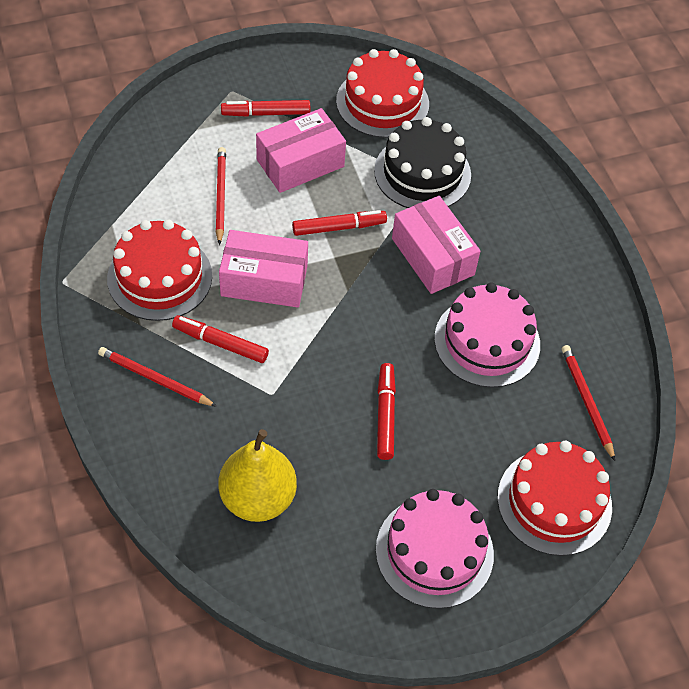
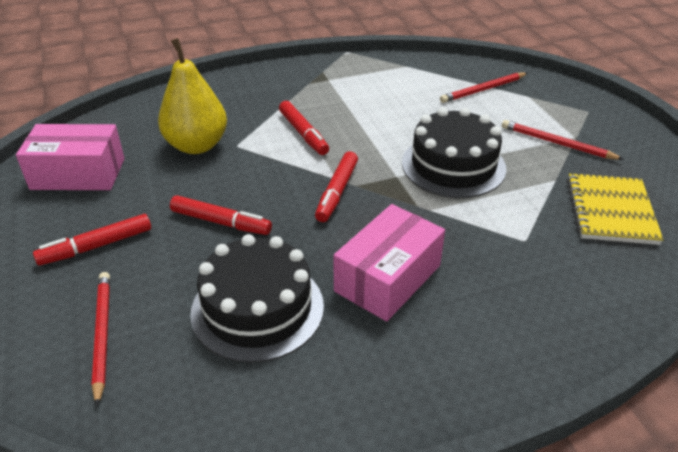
black cake: [374,117,471,208] = 1 -> [190,234,324,363] [402,108,507,198] = 2
pink box: [219,230,308,307] [256,108,346,193] [392,196,480,294] = 3 -> [16,124,125,190] [333,204,445,321] = 2
pink cake: [376,489,494,609] [434,282,540,388] = 2 -> none = 0
red cake: [107,220,212,321] [336,49,429,138] [497,441,612,556] = 3 -> none = 0
yellow notebook: none = 0 -> [567,173,664,245] = 1

